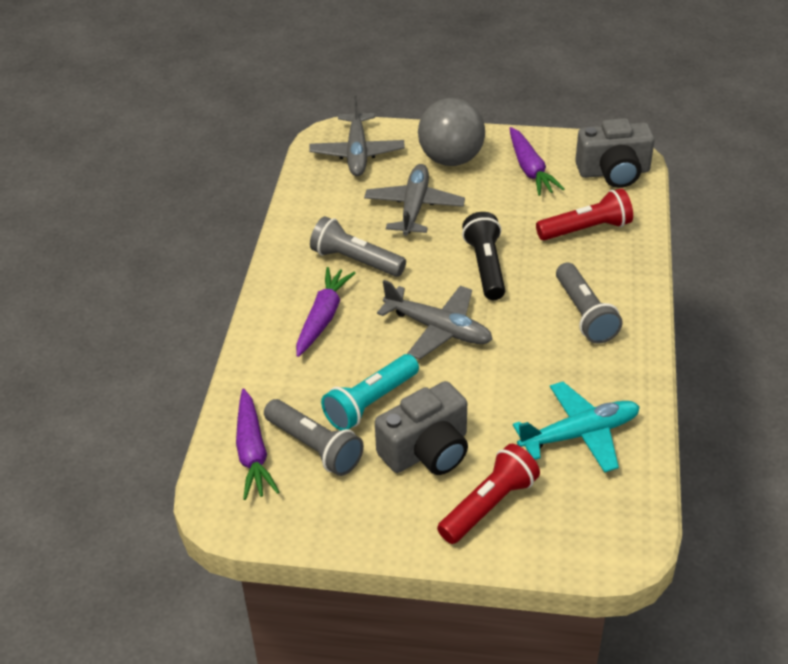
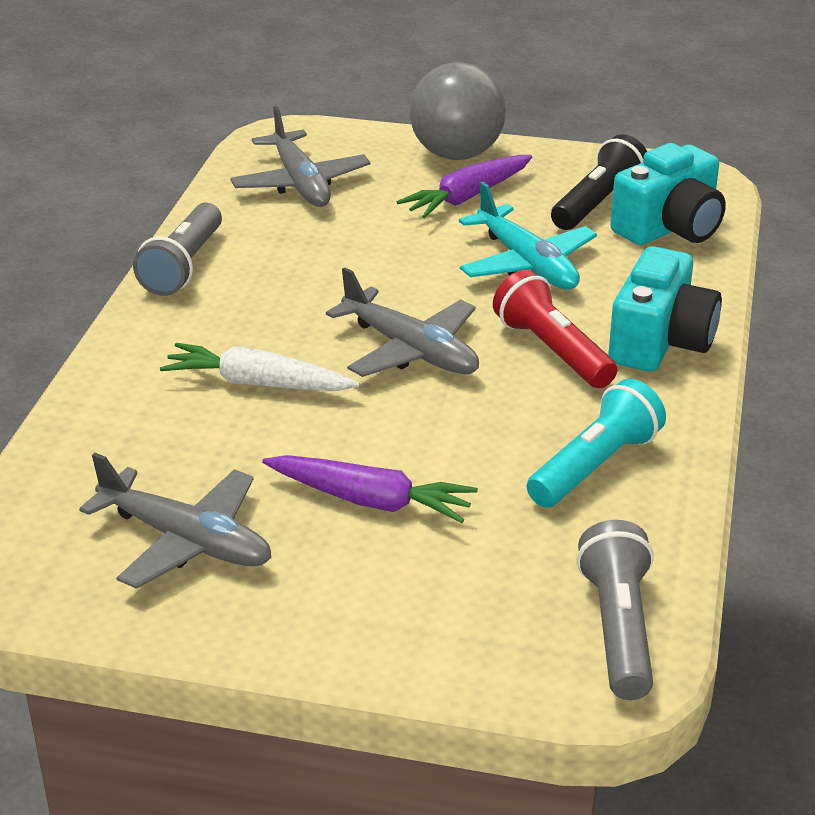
grey camera: [375,381,468,475] [575,118,655,188] = 2 -> none = 0
grey flashlight: [264,399,364,476] [310,216,406,277] [556,263,623,344] = 3 -> [133,203,222,296] [577,520,654,700] = 2
purple carrot: [236,388,279,500] [296,267,355,357] [509,127,565,196] = 3 -> [262,455,478,523] [397,155,532,218] = 2
red flashlight: [437,444,540,544] [536,188,633,241] = 2 -> [493,270,617,388] = 1
turquoise camera: none = 0 -> [608,246,722,371] [610,143,726,245] = 2
white carrot: none = 0 -> [160,343,360,391] = 1

